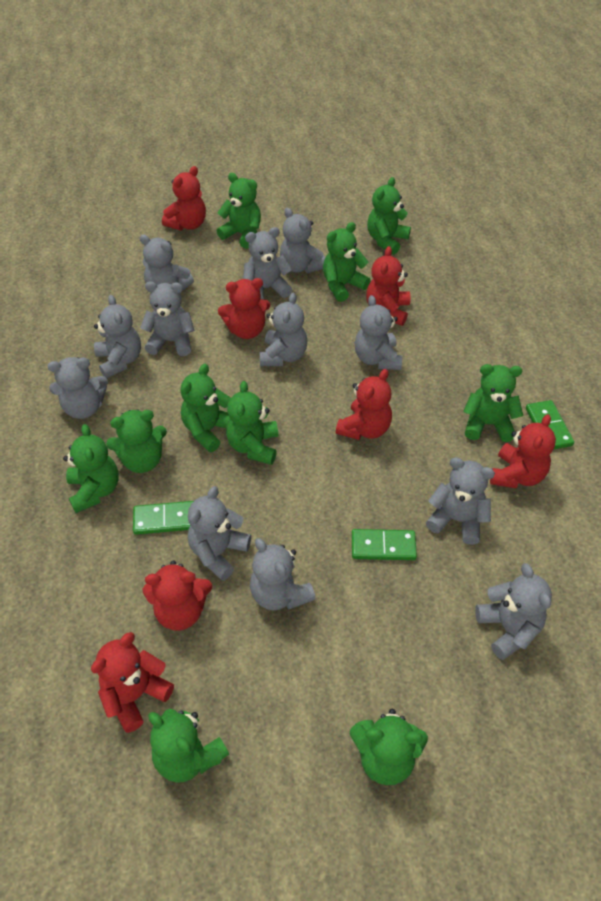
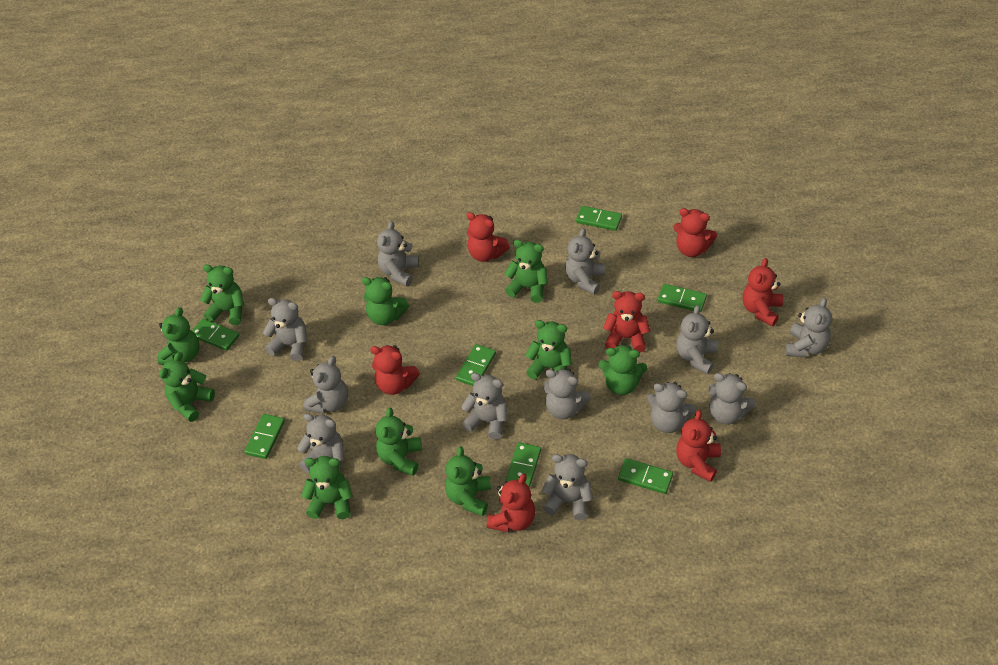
green domino: [133,501,194,535] [352,529,417,560] [526,400,574,449] = 3 -> [192,319,239,351] [244,414,285,459] [456,344,496,386] [505,442,541,488] [576,206,622,231] [618,458,673,494] [658,284,707,312] = 7

